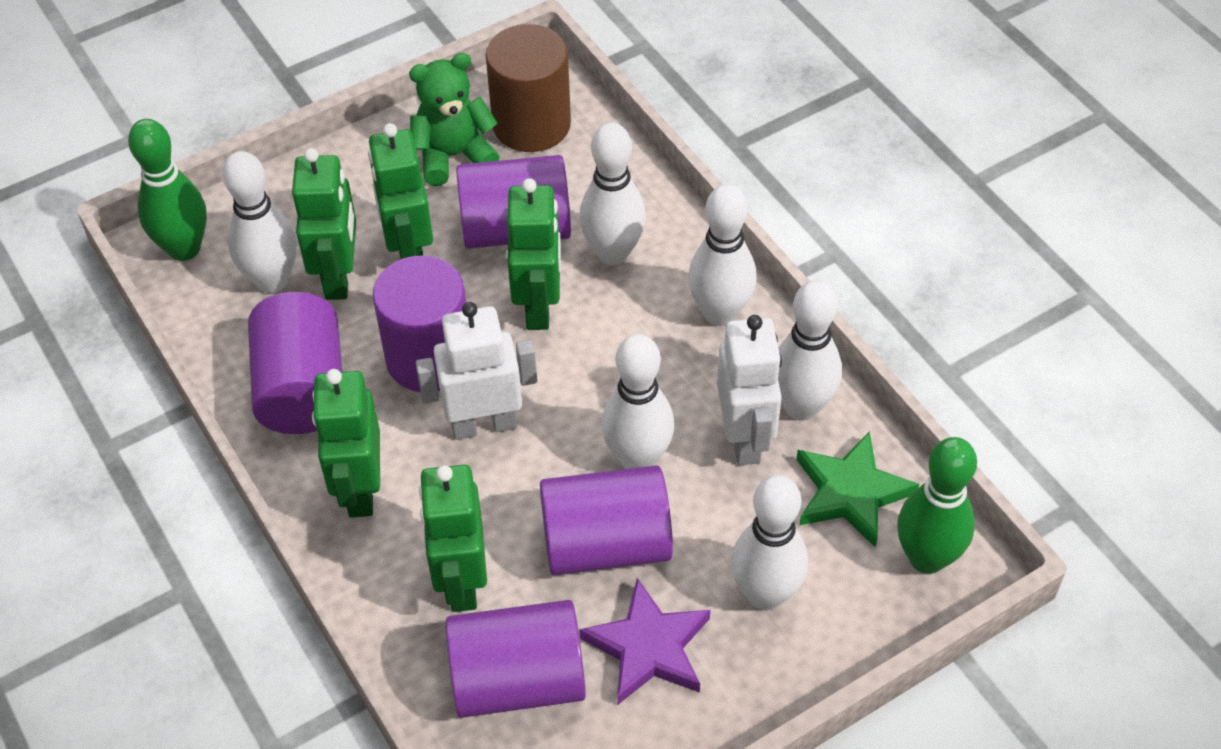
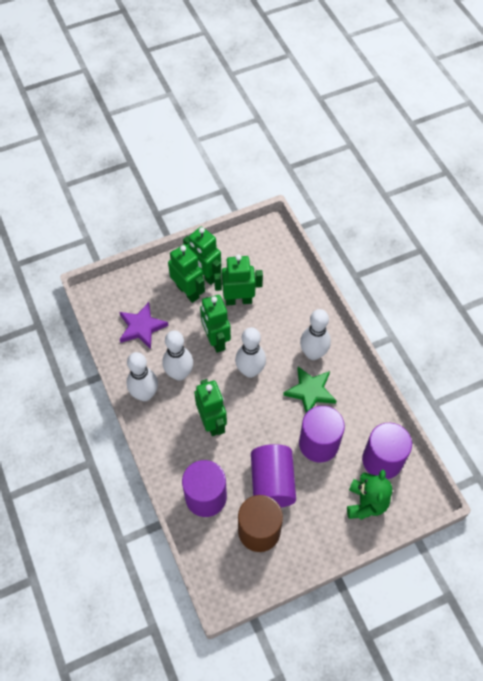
green bowling pin: [128,119,207,261] [897,437,977,574] = 2 -> none = 0
purple cylinder: [248,292,342,434] [373,255,466,392] [446,600,586,718] [456,155,571,249] [540,465,673,575] = 5 -> [182,460,227,517] [251,444,296,508] [299,406,345,462] [362,423,412,479] = 4
white bowling pin: [222,151,297,293] [579,122,646,265] [602,334,674,469] [688,184,757,326] [731,475,808,610] [778,280,842,421] = 6 -> [127,352,158,401] [162,330,193,381] [235,327,266,378] [300,309,331,360] = 4
white robot: [416,302,537,440] [717,315,782,465] = 2 -> none = 0

